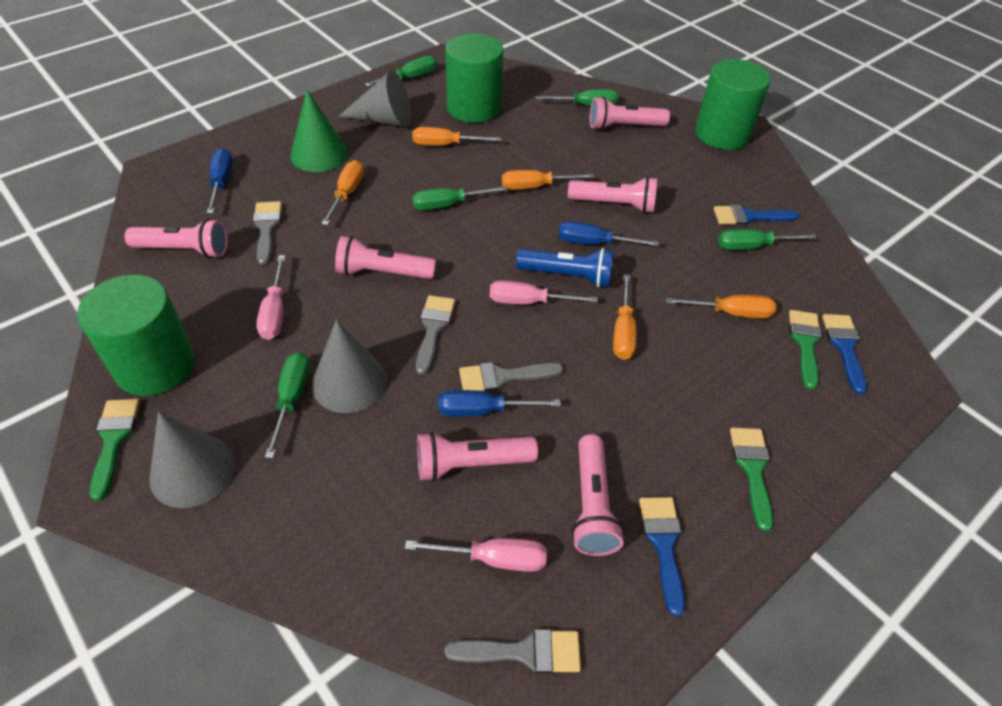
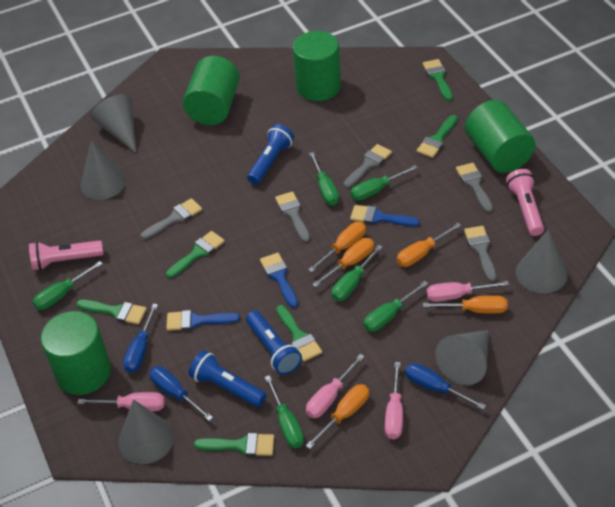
blue flashlight: [516,248,614,288] = 1 -> [189,350,266,407] [246,311,302,375] [247,124,294,185] = 3
green brush: [90,399,140,501] [730,427,773,531] [789,310,822,390] = 3 -> [76,300,147,325] [166,231,225,278] [194,433,274,456] [276,305,322,362] [416,115,457,158] [423,59,453,101] = 6
green cone: [290,90,348,172] = 1 -> none = 0
green cylinder: [77,275,195,396] [445,33,503,123] [695,59,771,150] = 3 -> [41,311,111,395] [183,56,240,125] [293,31,341,101] [465,100,535,173] = 4
green screwdriver: [265,352,310,458] [365,56,437,87] [412,186,507,210] [536,89,618,106] [718,229,817,250] = 5 -> [33,261,103,310] [265,375,304,448] [309,152,339,205] [332,245,382,301] [350,165,417,201] [363,281,428,332] = 6
grey brush: [253,201,282,265] [416,295,455,375] [445,629,581,673] [459,362,563,392] = 4 -> [141,198,202,239] [275,191,310,242] [344,144,392,188] [456,163,493,212] [464,226,496,282] = 5
grey cone: [149,411,235,508] [312,319,387,413] [338,71,411,127] = 3 -> [81,140,126,200] [91,94,136,153] [118,399,174,464] [435,330,489,385] [516,230,568,293] = 5
pink flashlight: [124,219,228,258] [335,236,436,279] [417,432,538,481] [568,176,657,213] [572,434,624,556] [590,97,670,130] = 6 -> [29,240,104,271] [506,169,544,236] = 2
pink screwdriver: [256,255,285,340] [405,538,547,572] [490,280,598,304] = 3 -> [78,392,165,411] [306,354,365,418] [385,362,403,439] [427,281,509,302] = 4

